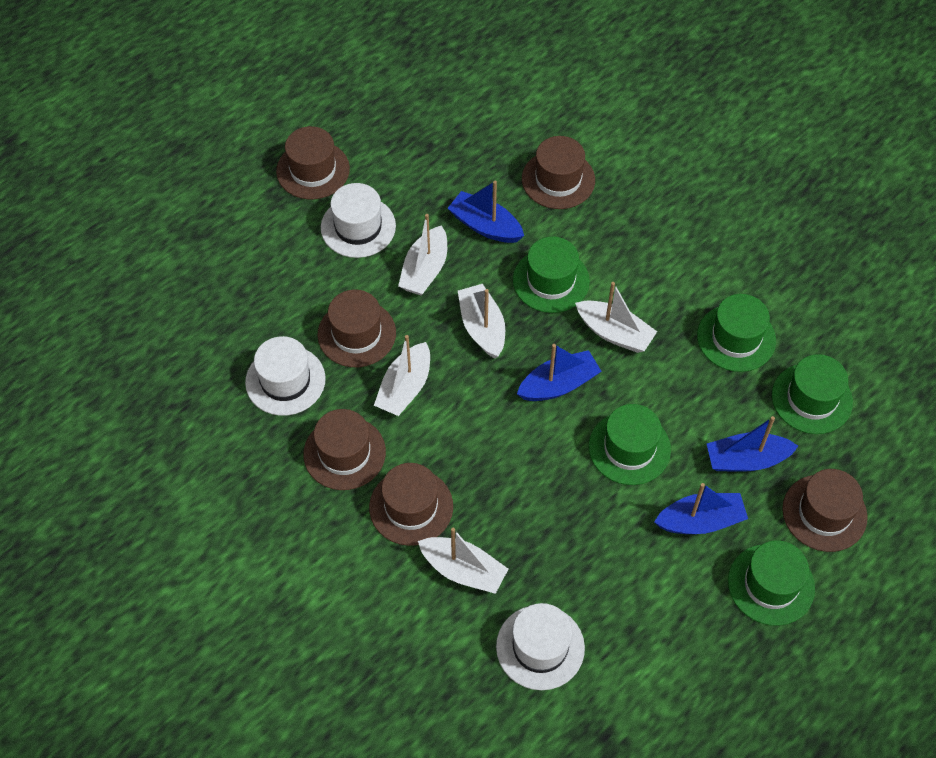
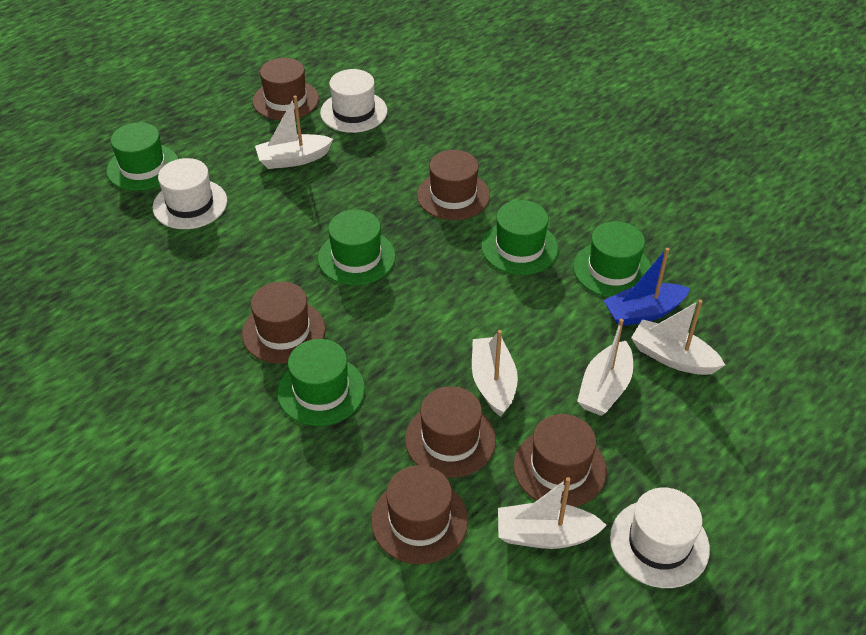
blue boat: [448,181,524,243] [517,344,602,401] [654,483,748,534] [707,416,798,472] = 4 -> [603,248,690,326] = 1

